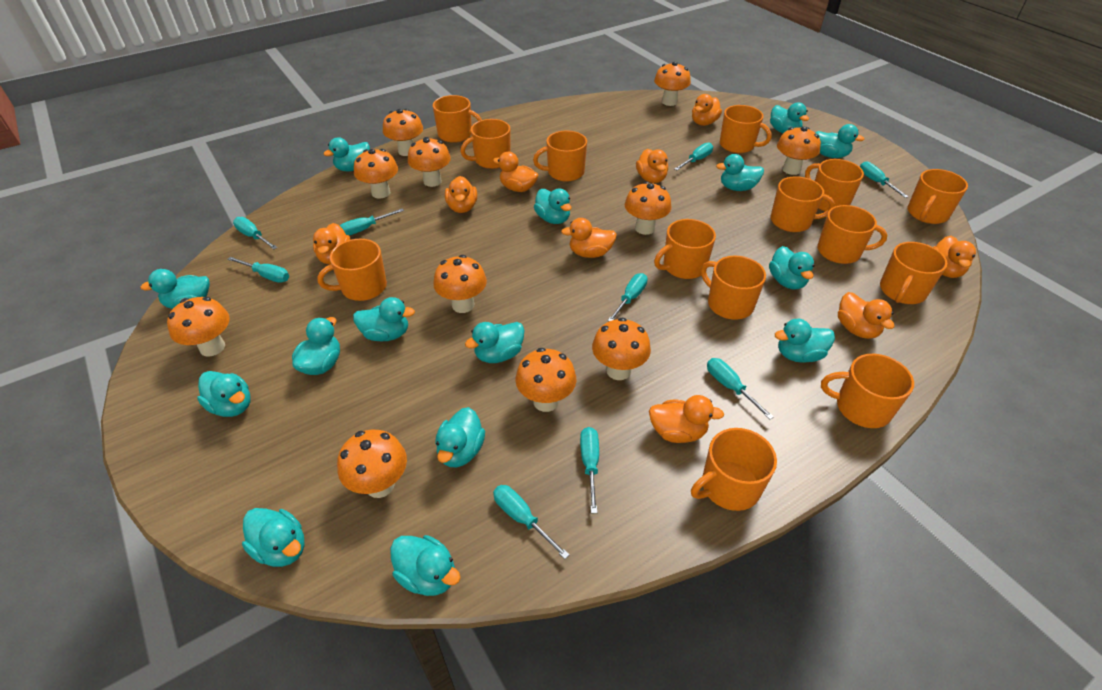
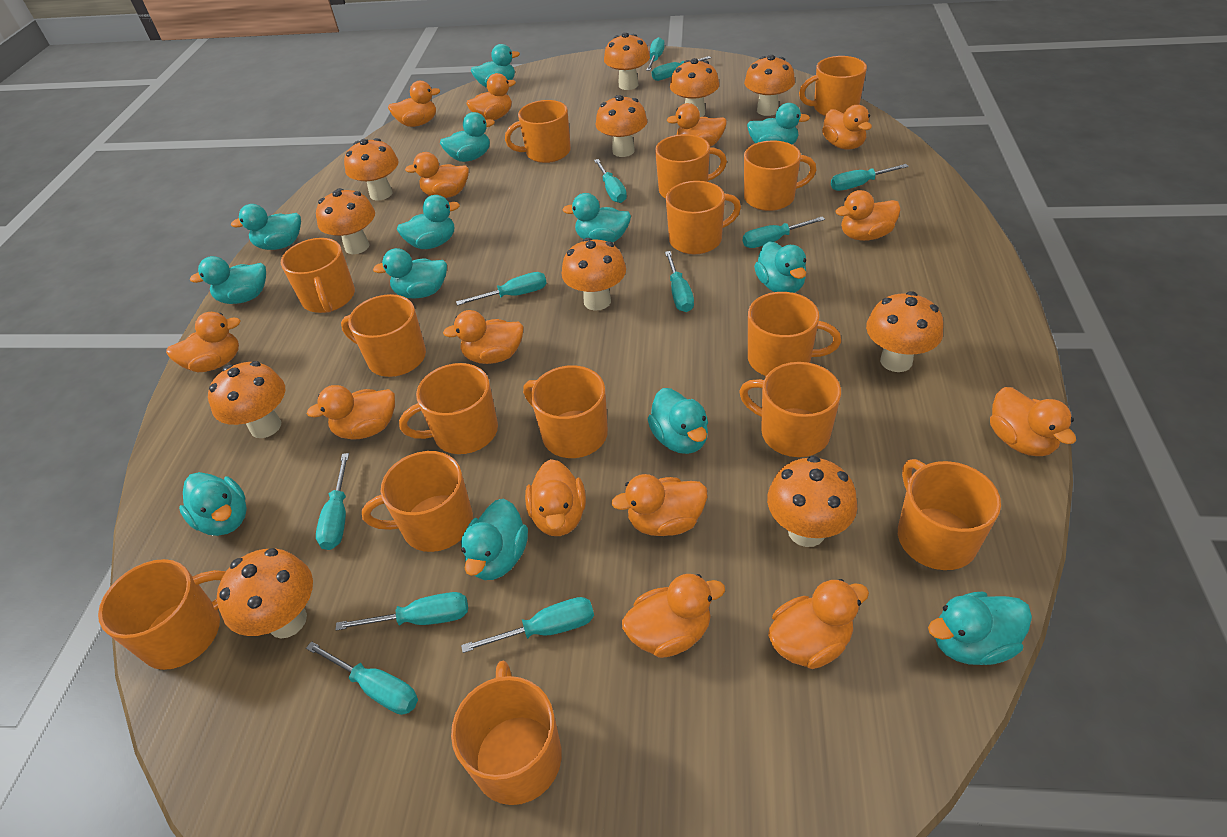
orange duck: [313,223,351,264] [445,176,477,213] [493,152,539,192] [561,218,617,258] [636,149,668,183] [649,395,724,443] [692,94,722,126] [838,292,895,339] [934,236,976,278] = 9 -> [166,312,241,372] [307,385,395,440] [388,81,441,127] [405,152,469,198] [443,310,524,364] [466,73,516,120] [525,459,586,536] [611,474,707,536] [622,574,725,658] [667,103,727,147] [768,579,869,669] [822,105,872,150] [835,190,901,241] [990,387,1076,456] = 14
orange mug: [318,239,387,301] [433,95,482,143] [460,119,511,169] [533,130,587,182] [654,219,716,279] [691,428,777,511] [701,256,766,320] [720,105,772,153] [771,176,835,232] [805,159,864,211] [817,205,887,264] [821,354,914,428] [880,242,947,304] [908,169,968,224] = 14 -> [98,559,226,670] [281,238,355,313] [341,294,426,377] [362,451,473,552] [399,363,498,454] [451,661,562,805] [505,100,571,163] [523,365,608,458] [655,134,727,199] [666,181,741,254] [739,362,841,457] [744,140,817,211] [748,292,841,376] [799,56,867,116] [898,459,1001,570] = 15
turquoise duck: [140,269,210,309] [197,371,251,417] [242,508,305,567] [292,317,340,375] [323,137,370,171] [353,297,415,341] [390,535,461,596] [435,407,485,467] [465,322,524,363] [534,188,572,224] [716,154,764,191] [769,246,815,289] [770,103,809,133] [775,319,835,363] [816,124,865,158] = 15 -> [179,472,247,536] [190,256,266,304] [231,204,301,250] [373,248,447,298] [397,195,460,249] [440,112,495,162] [461,499,528,580] [471,44,520,88] [562,193,631,243] [648,388,708,454] [747,103,810,145] [754,242,806,293] [928,592,1032,665] = 13
turquoise screwdriver: [227,257,289,283] [233,217,278,249] [340,209,404,236] [493,485,569,559] [580,427,599,513] [607,273,648,321] [674,142,713,170] [707,358,774,420] [860,161,909,198] = 9 -> [306,641,418,715] [316,453,349,550] [336,592,468,630] [456,272,547,306] [461,597,594,653] [594,159,627,203] [646,37,665,71] [652,56,711,81] [665,251,694,312] [743,217,825,248] [831,164,909,191] = 11

